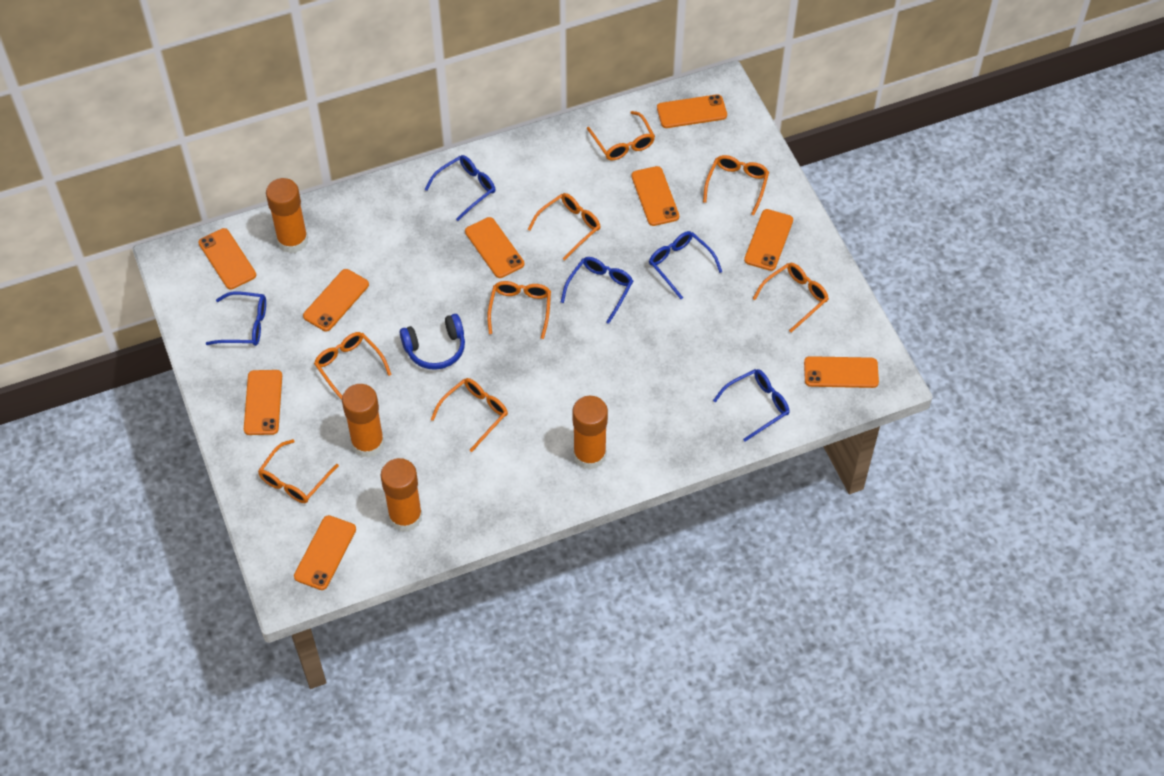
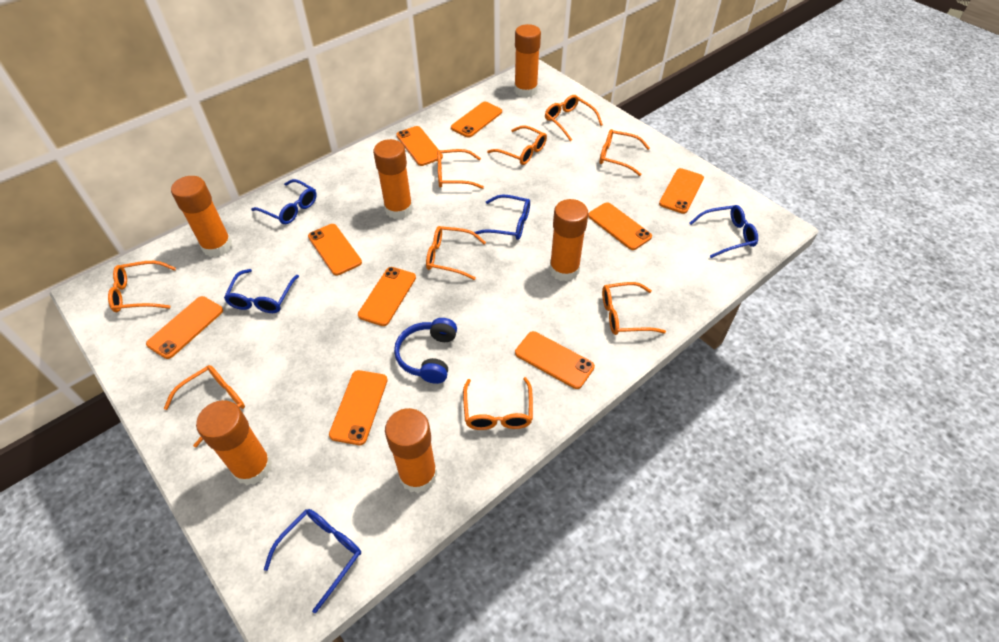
orange glasses: [258,439,339,503] [314,332,392,400] [431,378,508,452] [487,281,551,339] [528,193,601,261] [587,111,655,160] [703,155,769,216] [752,263,829,332] = 8 -> [108,261,176,312] [163,365,245,448] [426,226,486,280] [437,149,484,189] [463,377,533,430] [487,125,547,165] [545,95,603,141] [599,129,650,176] [602,282,666,335] = 9
orange glue stick: [266,178,308,253] [342,384,385,458] [381,458,423,532] [572,396,608,470] = 4 -> [171,176,232,257] [196,400,272,485] [373,139,413,219] [385,408,437,493] [514,24,541,98] [549,199,588,282] = 6

